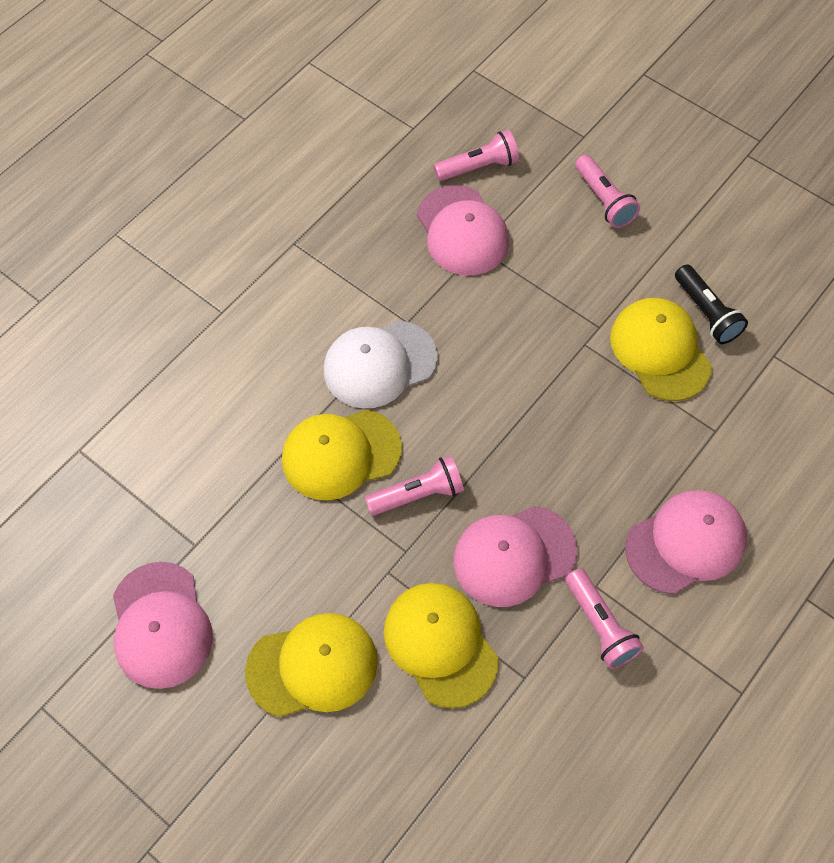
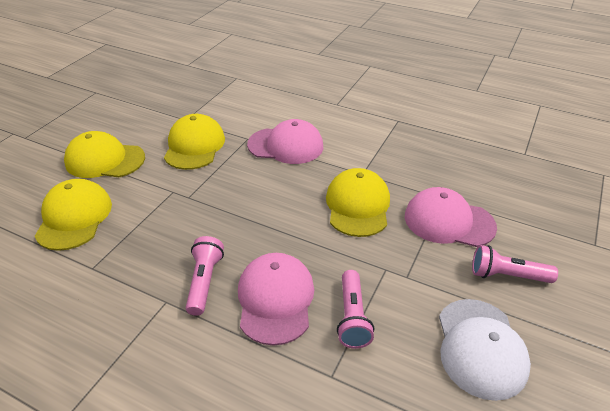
black flashlight: [675,264,748,344] = 1 -> none = 0
pink cap: [113,562,213,689] [417,185,509,275] [453,506,577,607] [625,490,747,594] = 4 -> [238,253,314,346] [247,119,323,164] [405,187,497,247] = 3
pink flashlight: [365,455,464,516] [434,130,519,181] [565,568,644,669] [575,155,640,228] = 4 -> [186,236,224,316] [337,270,374,349] [472,245,558,283] = 3

